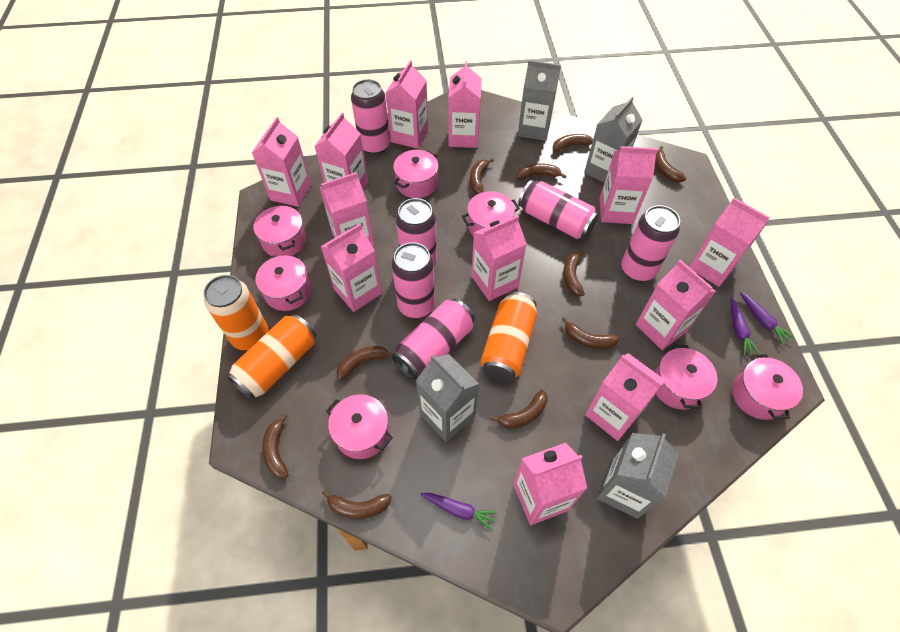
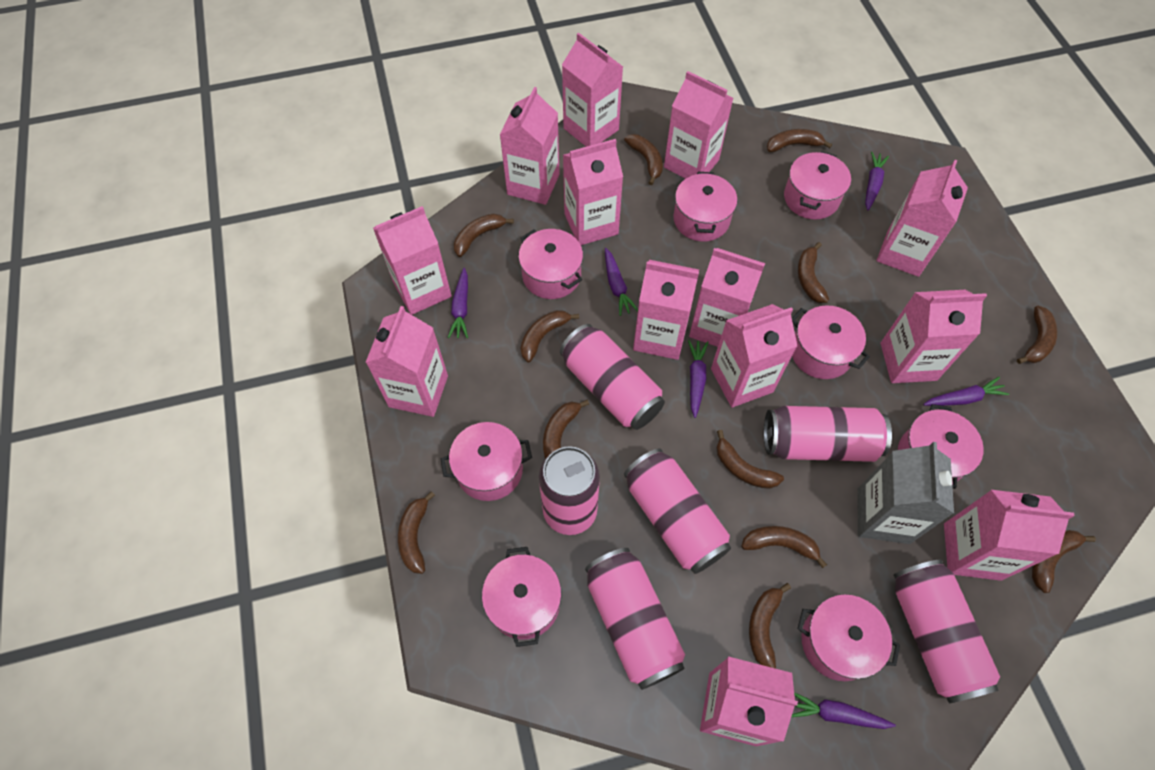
brown banana: [262,414,288,479] [322,489,391,519] [337,346,392,381] [470,158,494,194] [490,390,547,429] [517,163,566,180] [553,134,593,152] [562,317,620,349] [563,250,585,296] [655,146,686,182] = 10 -> [398,491,435,574] [454,214,514,257] [521,310,579,362] [543,400,589,459] [624,134,663,185] [716,430,784,489] [741,526,827,568] [749,583,791,668] [767,129,832,152] [798,242,829,303] [1017,306,1058,364] [1032,530,1096,593] = 12
grey carton: [416,354,479,442] [518,60,561,141] [584,97,642,183] [597,433,679,519] = 4 -> [857,442,954,544] = 1
orange can: [203,275,269,350] [226,314,316,400] [480,292,537,382] = 3 -> none = 0
pink carton: [252,117,311,207] [314,113,369,190] [320,172,374,247] [320,224,382,312] [386,60,428,149] [448,61,482,148] [471,215,527,301] [513,443,587,525] [585,353,666,441] [599,146,658,224] [636,260,716,350] [689,198,770,287] = 12 -> [365,306,448,417] [373,206,452,315] [500,87,560,205] [562,33,623,147] [563,139,623,245] [633,260,699,360] [664,71,733,179] [689,248,765,347] [700,656,798,746] [711,304,797,408] [876,160,968,277] [880,290,987,383] [944,490,1075,581] = 13
pink pot: [253,205,306,256] [255,255,311,311] [326,394,393,459] [393,150,439,198] [462,191,520,236] [654,345,717,410] [732,354,803,420] = 7 -> [441,422,532,501] [482,547,562,647] [518,229,583,299] [673,172,737,242] [784,151,851,219] [792,305,870,379] [798,594,900,681] [898,404,984,489] = 8
purple carrot: [420,493,498,531] [731,298,760,356] [740,292,795,345] = 3 -> [448,268,468,338] [605,248,638,316] [688,340,708,418] [791,692,896,729] [865,152,889,211] [923,377,1009,406] = 6

